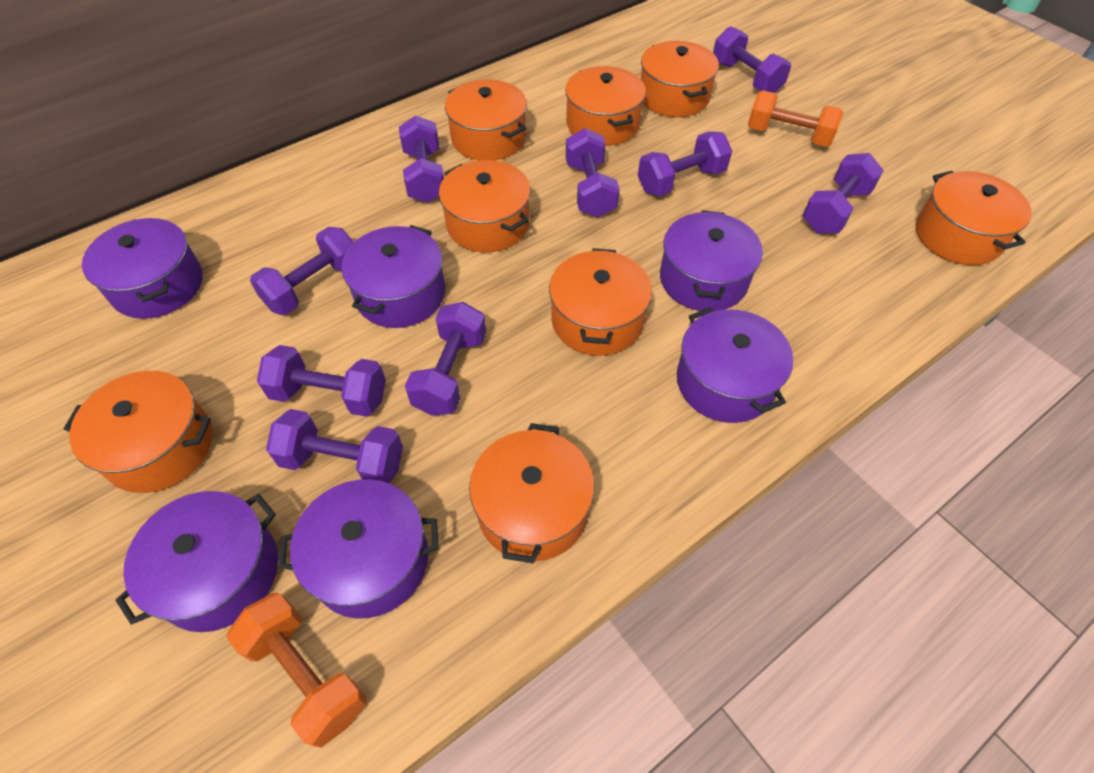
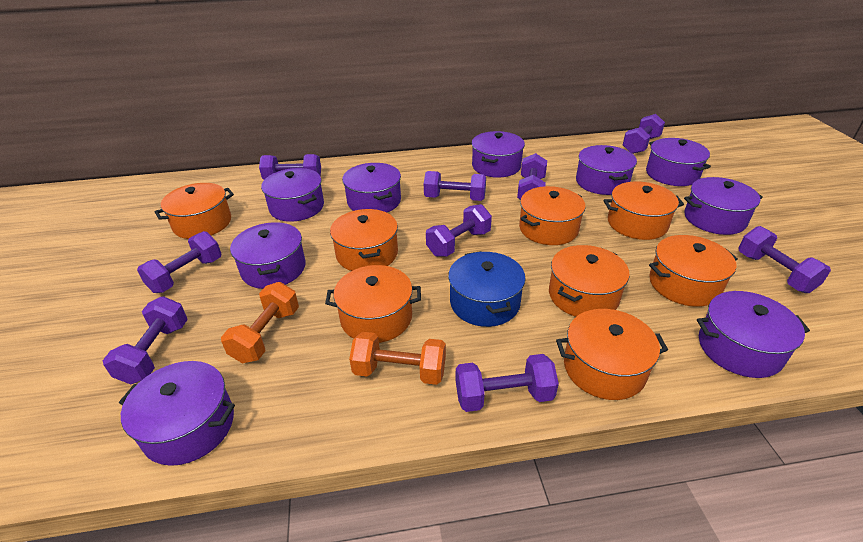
blue pot: none = 0 -> [448,251,526,327] = 1
purple pot: [82,218,202,319] [115,491,278,632] [278,479,438,619] [342,225,445,328] [660,210,763,311] [677,307,793,423] = 6 -> [119,361,235,466] [230,222,306,289] [261,168,324,222] [342,163,401,213] [472,131,525,178] [576,145,637,195] [646,138,711,186] [684,177,763,235] [697,291,810,378] = 9

